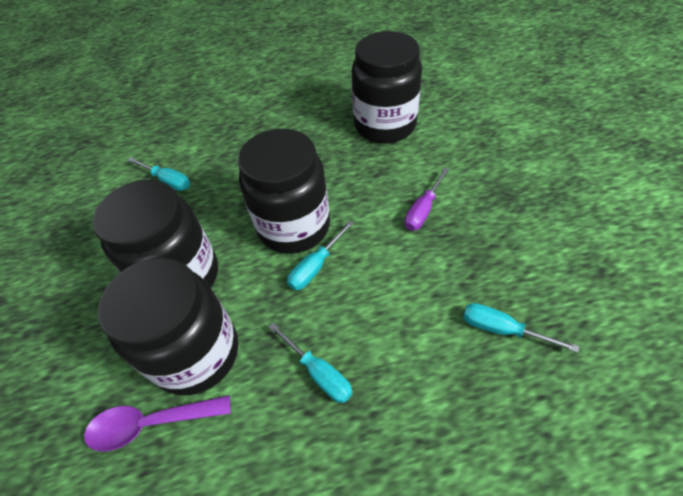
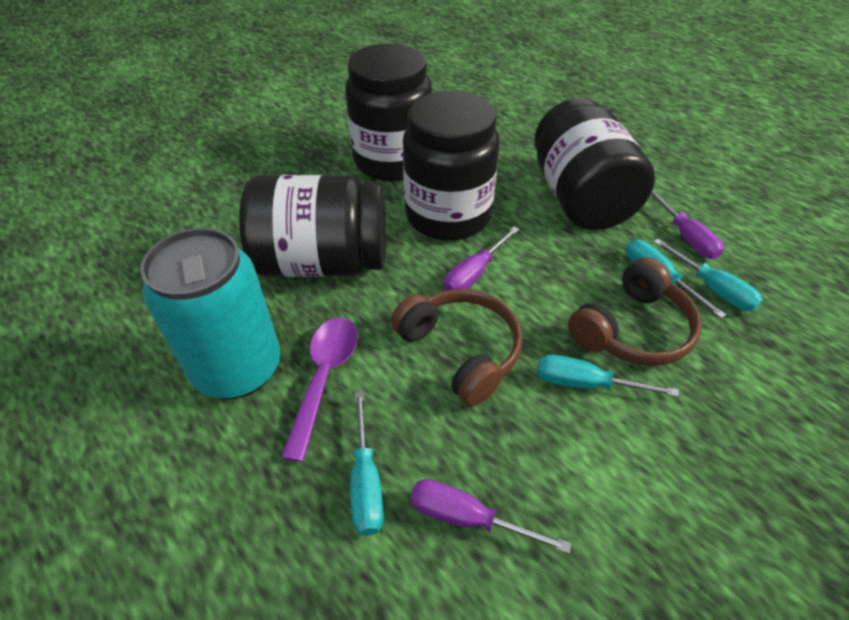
brown headphones: none = 0 -> [391,289,523,406] [568,257,702,366] = 2
purple screwdriver: [405,167,449,231] = 1 -> [410,479,572,554] [444,227,519,290] [651,190,724,259] = 3
turquoise can: none = 0 -> [140,228,280,399] = 1

